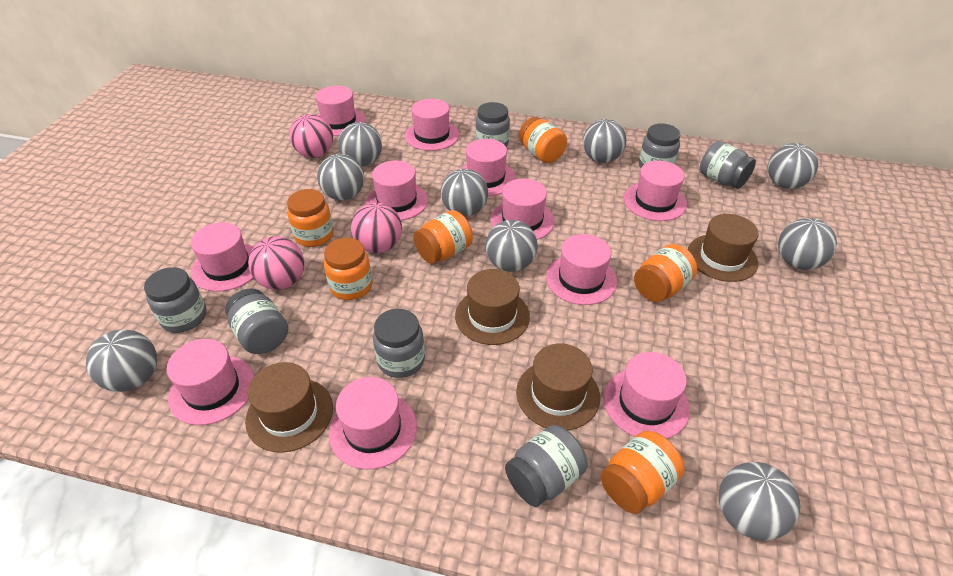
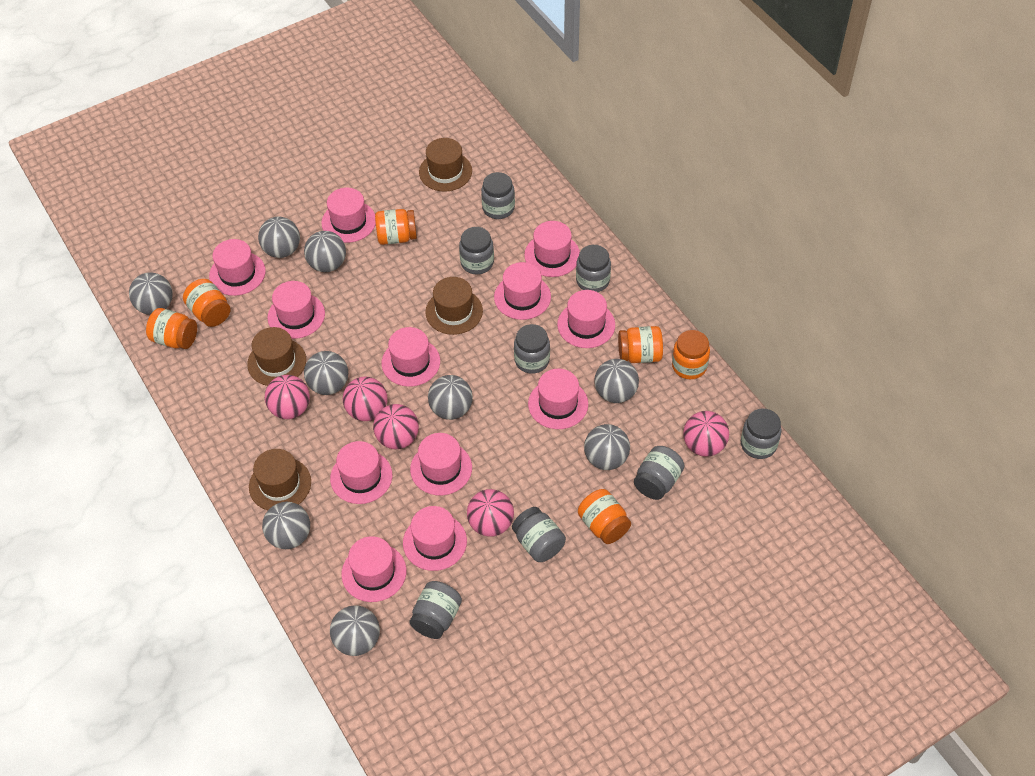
grey jar: [144,267,206,333] [225,289,288,354] [373,309,425,378] [475,102,510,147] [505,425,588,507] [639,123,680,168] [700,141,756,189] = 7 -> [409,581,462,639] [459,227,494,274] [481,172,515,219] [512,507,566,562] [514,324,550,374] [576,245,611,292] [634,446,685,500] [741,408,782,459] = 8
pink ball: [248,236,304,290] [289,114,333,158] [351,202,402,253] = 3 -> [265,375,310,419] [343,376,388,421] [373,404,419,449] [467,489,514,537] [683,411,729,457] = 5
pink hat: [167,339,255,425] [190,222,253,292] [316,86,366,136] [329,377,417,470] [366,161,428,221] [405,99,459,151] [461,139,516,196] [491,179,555,240] [546,234,617,305] [604,352,690,439] [624,161,687,221] = 11 -> [209,239,266,296] [267,281,325,339] [321,188,376,243] [330,441,392,504] [341,536,406,602] [382,327,440,387] [403,506,467,571] [410,433,472,495] [494,262,551,320] [524,221,580,277] [528,369,588,429] [557,290,615,348] = 12

